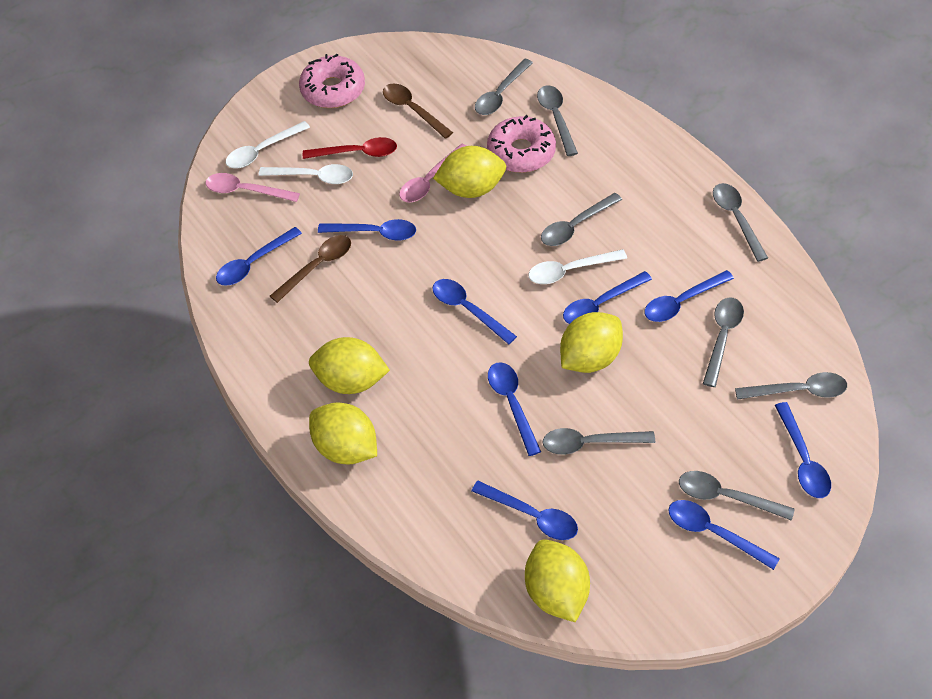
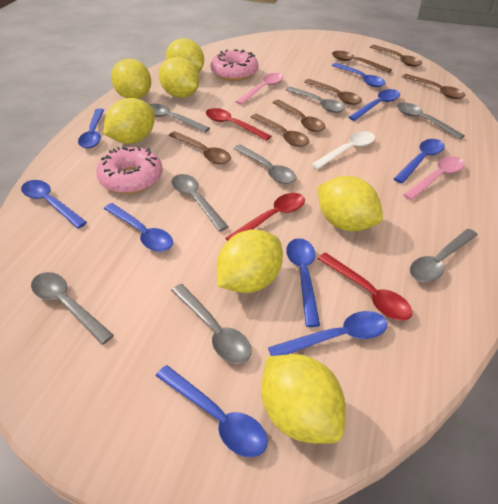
brown spoon: [270,235,351,303] [383,83,453,139] = 2 -> [169,131,231,164] [251,114,309,147] [272,100,325,132] [304,79,362,105] [332,51,392,73] [370,45,422,67] [402,74,466,99] = 7
red spoon: [303,137,397,159] = 1 -> [206,108,271,141] [225,193,305,241] [317,253,412,321] = 3
white spoon: [226,121,310,168] [259,164,353,184] [528,249,627,284] = 3 -> [311,131,375,169] = 1
yellow lemon: [309,337,390,394] [309,402,377,464] [433,146,506,198] [525,539,590,622] [560,312,623,373] = 5 -> [103,98,155,144] [111,59,151,99] [159,57,199,98] [166,38,204,73] [217,229,283,293] [261,354,346,444] [317,176,383,231] = 7

